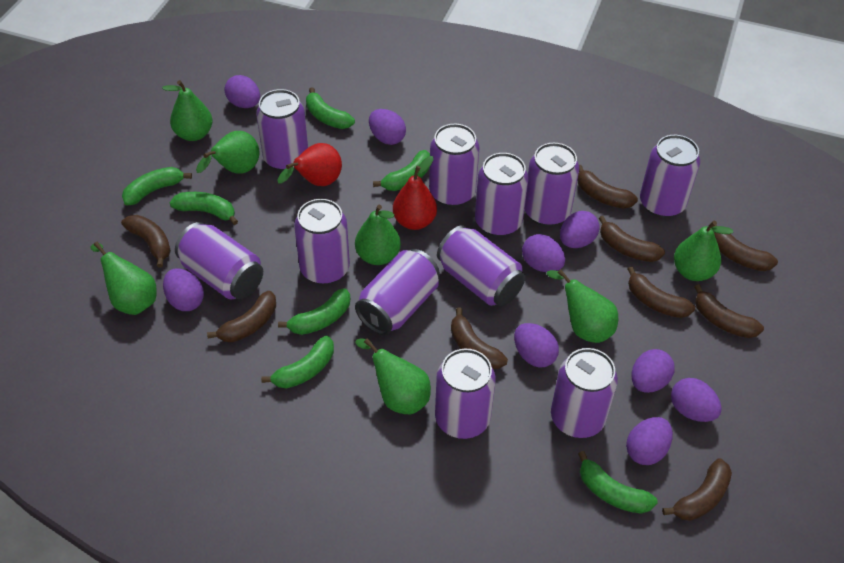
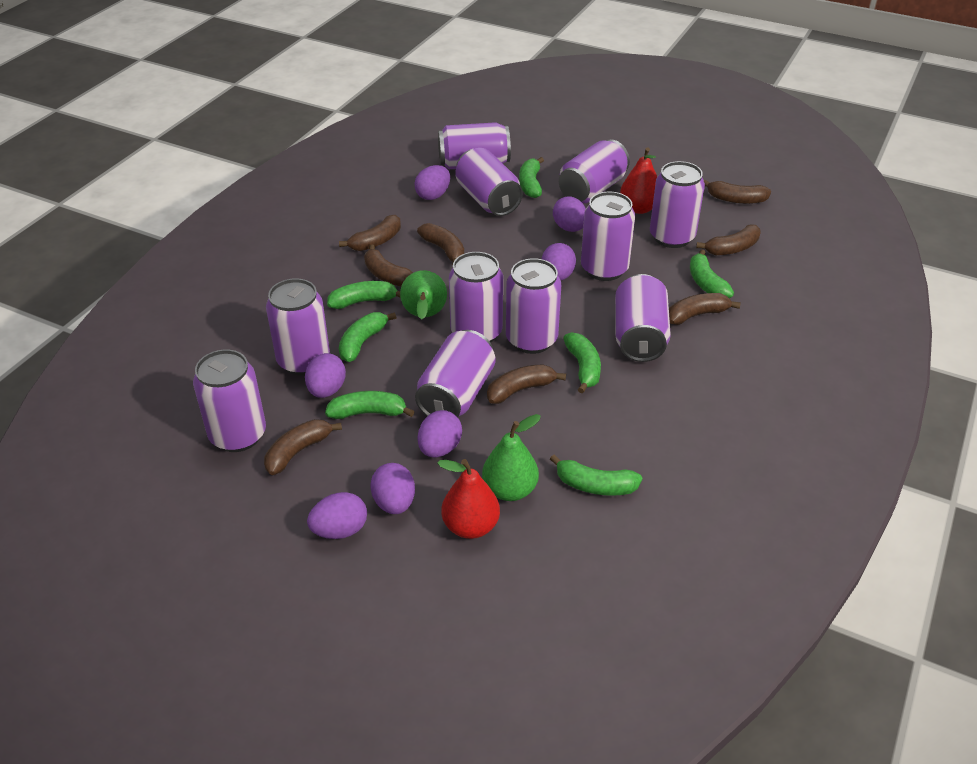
brown banana: [121,215,171,268] [207,291,276,342] [451,307,508,369] [577,165,638,209] [599,216,665,262] [628,266,695,318] [662,458,732,521] [694,284,764,338] [713,225,778,271] = 9 -> [264,419,342,475] [339,215,401,251] [364,245,413,286] [417,223,464,265] [487,364,566,404] [669,293,741,325] [696,224,761,256] [704,179,771,204] = 8
green pear: [90,242,157,315] [162,80,213,141] [196,131,260,173] [355,204,401,265] [355,338,431,414] [547,269,618,343] [674,221,733,281] = 7 -> [400,270,447,319] [482,414,541,501] = 2
purple egg: [163,268,204,311] [224,75,260,108] [369,109,406,145] [514,323,559,367] [522,234,565,272] [560,211,600,248] [626,417,673,465] [632,349,674,393] [671,378,721,422] = 9 -> [305,353,346,398] [307,492,367,539] [370,463,415,514] [414,165,450,200] [418,410,462,458] [542,243,576,280] [553,196,586,232] = 7

